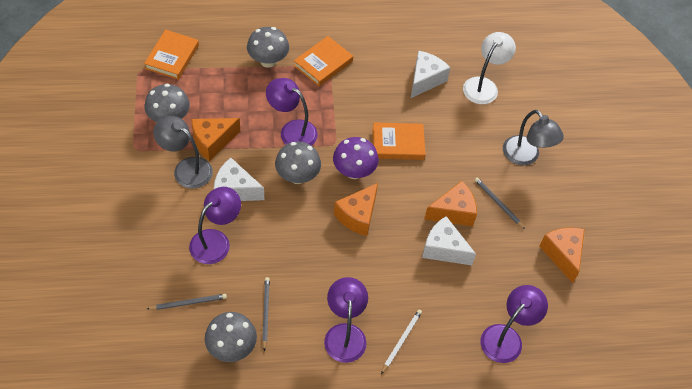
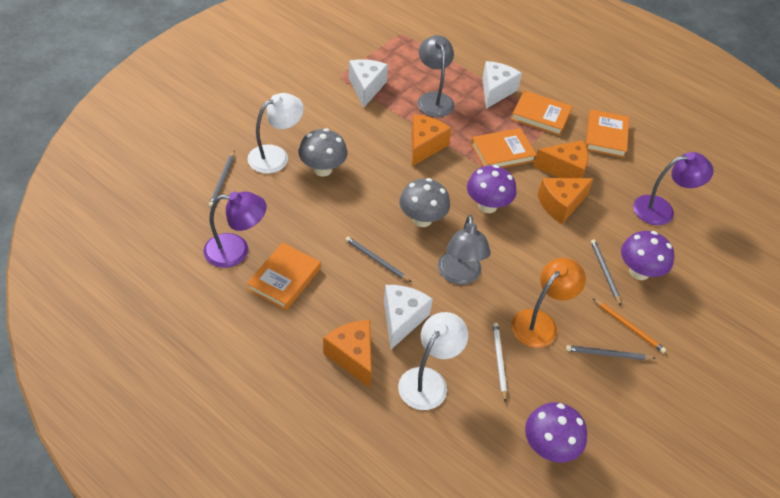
grey mushroom: [145,84,190,122] [205,312,257,362] [247,27,289,68] [275,141,321,184] = 4 -> [298,128,347,177] [400,178,450,227] = 2
grey pencil: [147,294,227,310] [262,277,270,351] [475,177,525,229] = 3 -> [209,151,235,207] [345,236,411,282] [566,345,656,360] [591,239,621,306] = 4
orange book: [144,30,199,80] [294,36,353,86] [372,123,426,160] = 3 -> [247,242,321,310] [471,128,536,168] [511,91,572,136] [585,109,629,158] = 4
orange lamp: none = 0 -> [511,258,586,348] = 1
orange pencil: none = 0 -> [593,299,666,353] = 1
purple lamp: [189,187,241,264] [266,78,318,146] [324,277,368,363] [481,285,548,363] = 4 -> [203,191,267,268] [633,152,714,225] = 2
purple mushroom: [333,137,379,179] = 1 -> [467,165,517,213] [525,402,587,462] [621,231,674,280] = 3
white lamp: [463,32,516,104] = 1 -> [247,93,304,173] [398,312,468,410] = 2

